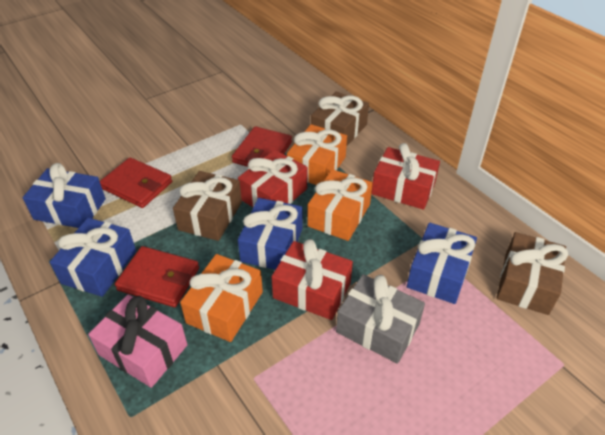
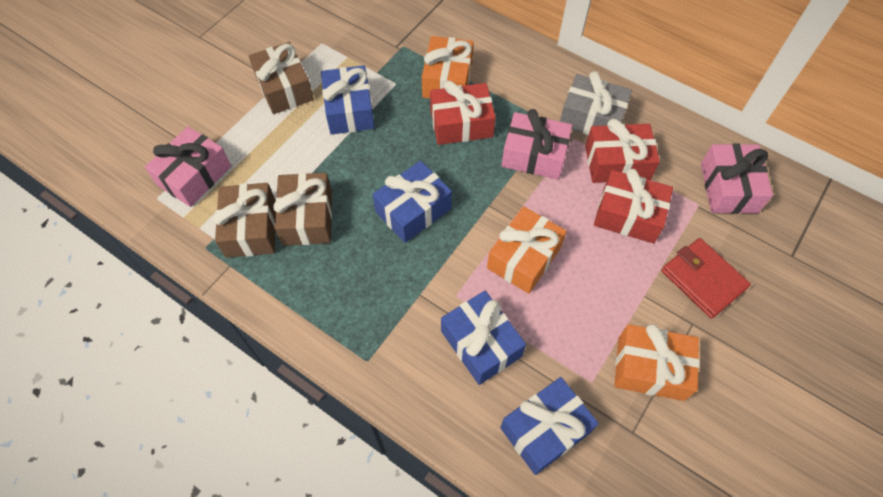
pink gift: [88,294,187,388] = 1 -> [145,127,231,207] [502,109,572,179] [701,143,773,214] = 3
red wallet: [100,157,172,208] [115,246,199,307] [232,126,292,167] = 3 -> [662,238,751,319] = 1

